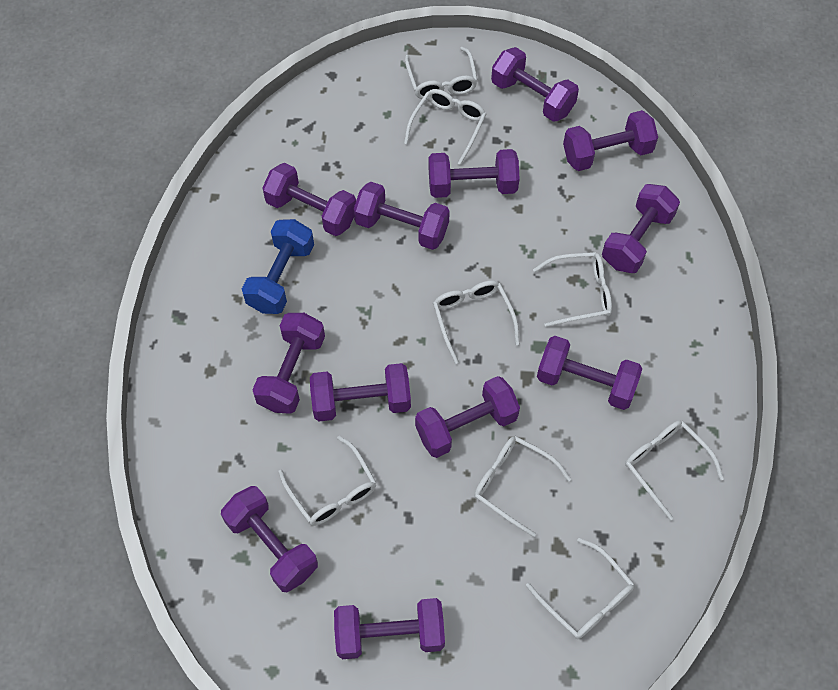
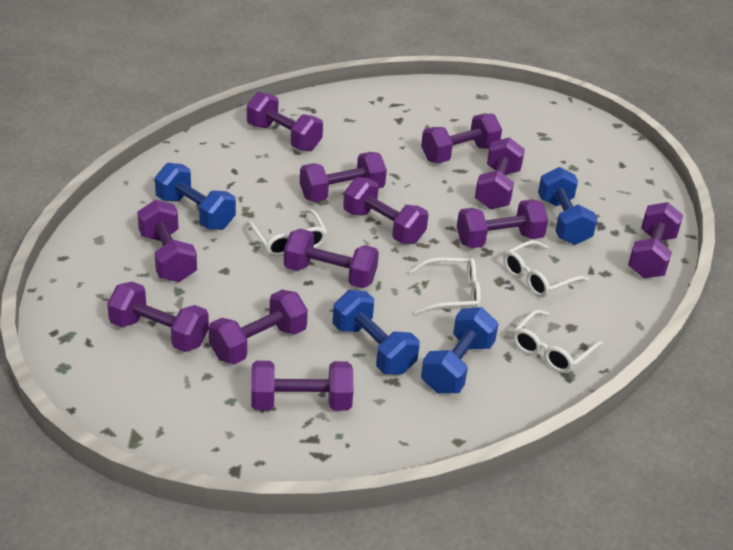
blue dumbbell: [242,219,314,314] = 1 -> [155,163,236,230] [333,290,420,375] [421,307,499,393] [538,167,597,245] = 4
white glasses: [278,436,377,526] [404,89,486,165] [405,47,478,100] [433,280,520,364] [474,436,571,537] [526,538,634,639] [533,252,612,327] [625,420,724,520] = 8 -> [247,209,328,257] [409,257,481,315] [503,240,589,297] [513,309,603,373] = 4

